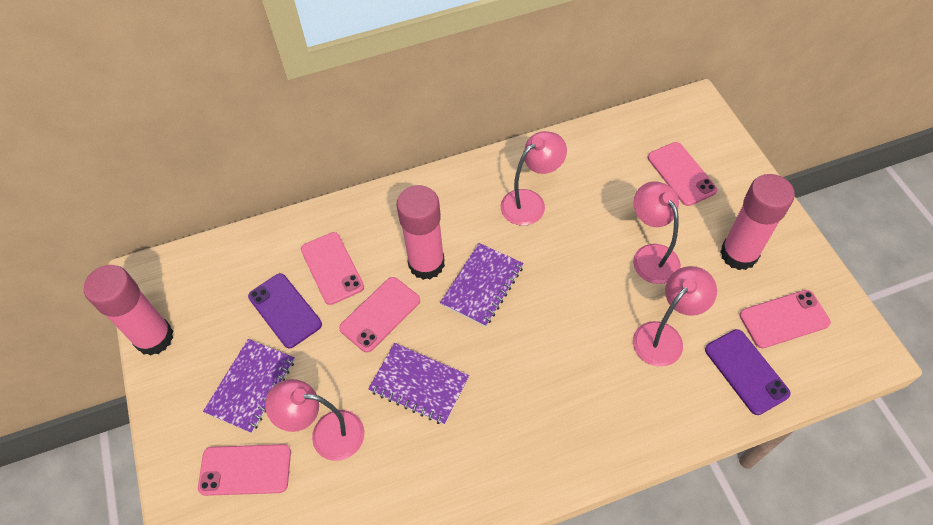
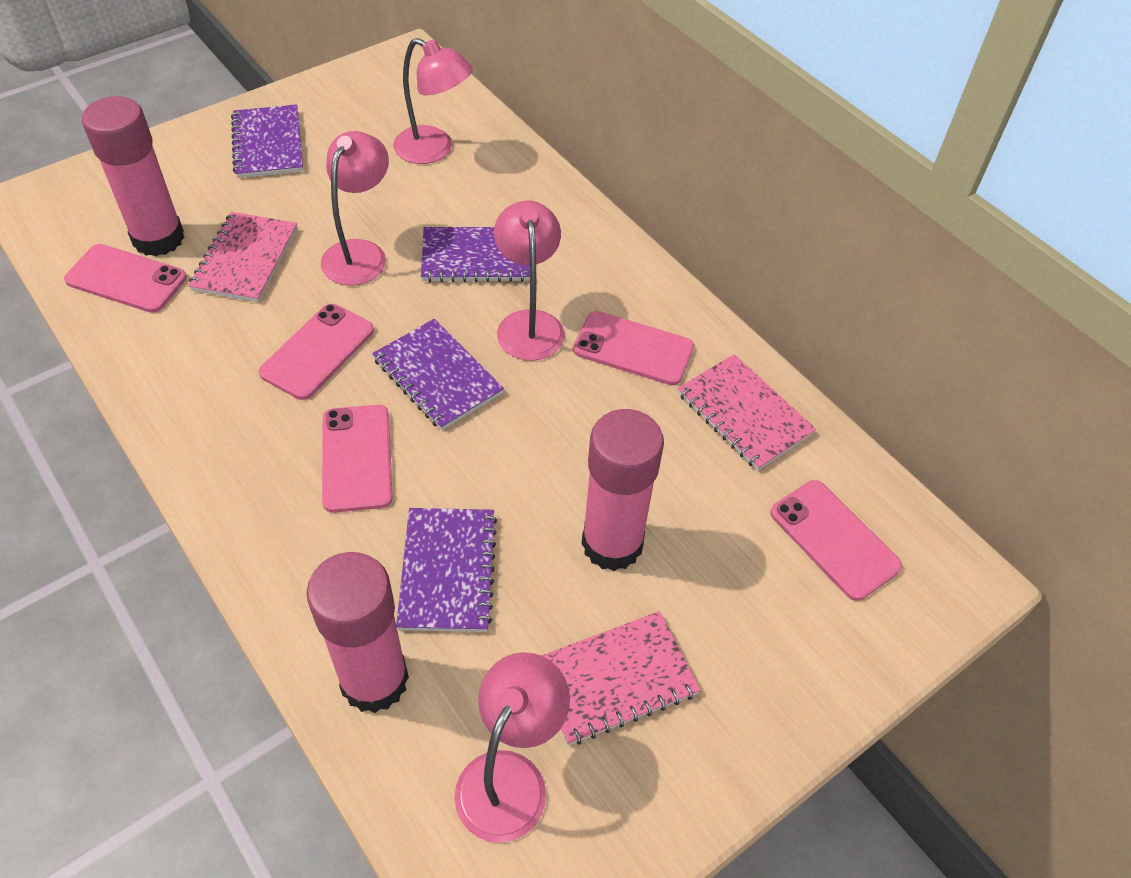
pink notebook: none = 0 -> [188,212,297,303] [541,611,701,746] [678,354,816,471] = 3
purple notebook: [203,339,295,433] [368,343,469,425] [440,243,524,327] = 3 -> [231,104,303,178] [372,319,504,431] [396,508,497,632] [421,227,530,282] = 4
purple phone: [248,273,322,348] [705,329,791,415] = 2 -> none = 0

